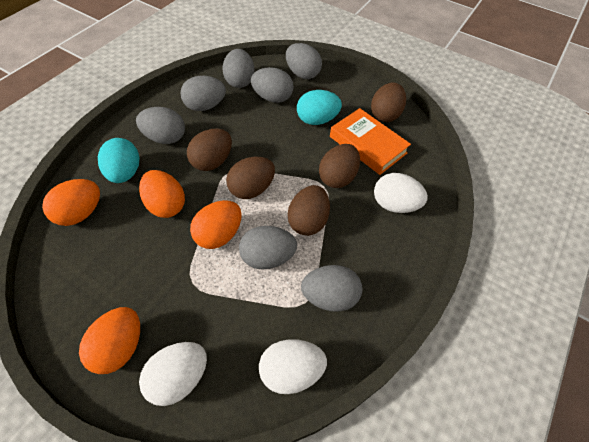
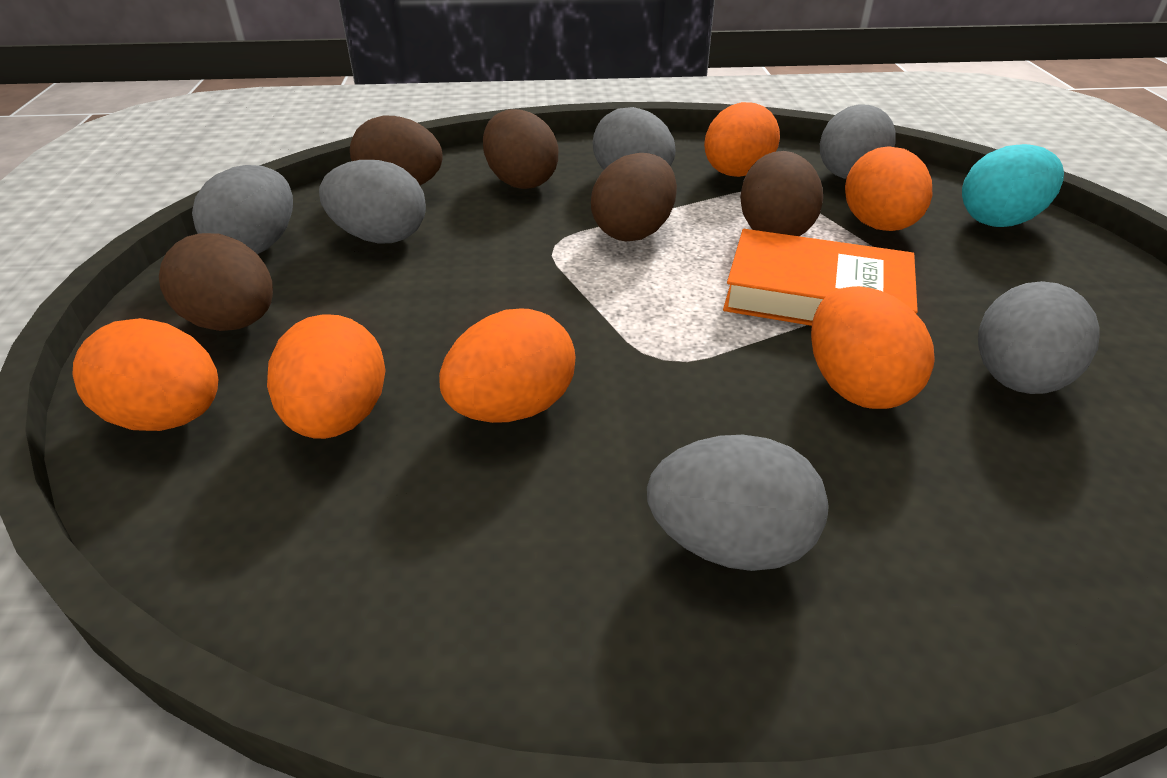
grey egg: [136,107,185,144] [180,76,226,111] [223,49,254,88] [239,226,297,270] [251,67,294,103] [286,43,322,79] [301,265,362,312] = 7 -> [192,165,293,254] [319,160,426,243] [593,107,675,170] [647,435,828,571] [820,104,896,179] [978,281,1100,394] = 6
orange egg: [42,179,100,226] [79,307,140,374] [139,170,185,218] [190,200,242,249] = 4 -> [72,318,218,431] [267,314,386,439] [439,309,575,423] [704,102,780,177] [811,286,935,409] [845,146,932,231] = 6
turquoise egg: [98,138,139,183] [297,90,342,125] = 2 -> [962,144,1064,227] = 1
white egg: [139,342,207,406] [259,339,327,394] [374,173,428,213] = 3 -> none = 0

